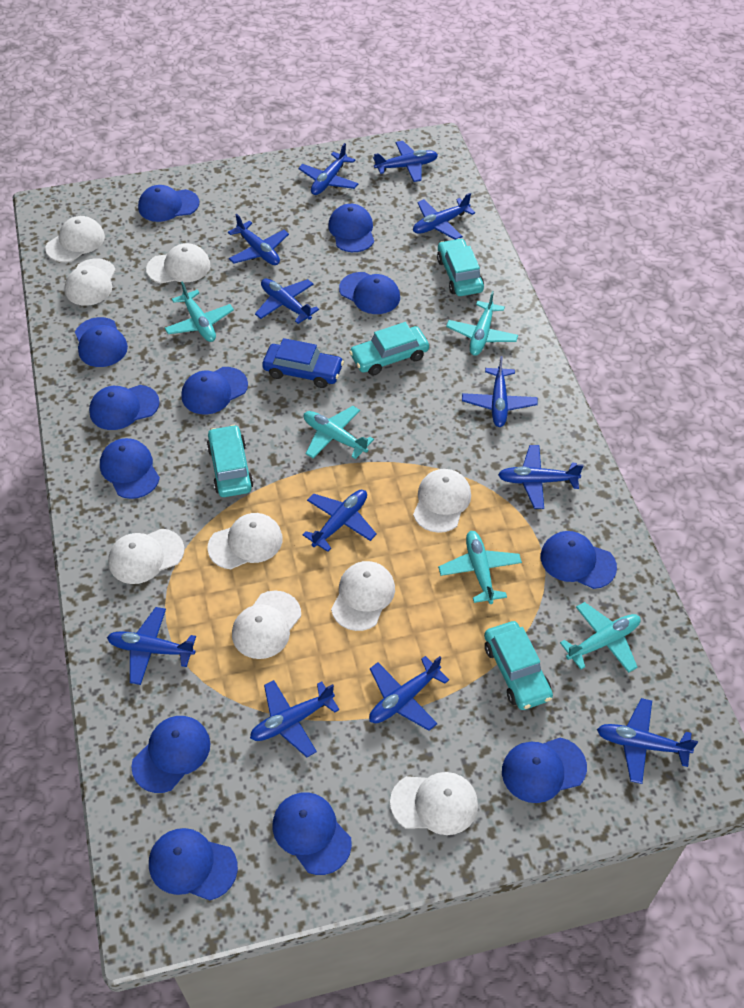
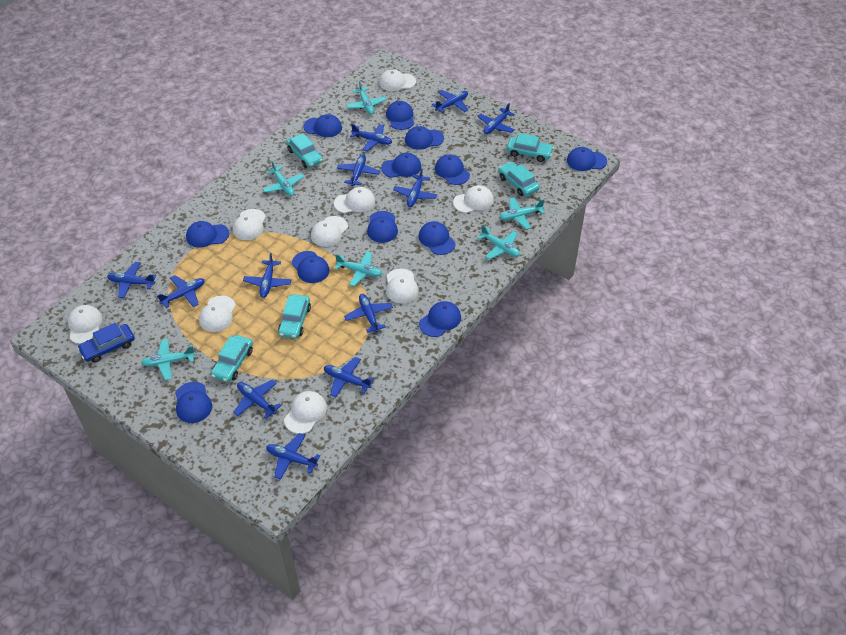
turquoise car: [207,425,254,497] [349,322,429,375] [437,238,484,296] [484,621,553,710] = 4 -> [211,335,253,382] [278,294,311,339] [286,133,323,168] [498,162,540,196] [507,133,554,162] = 5
turquoise plane: [165,281,234,342] [304,406,374,459] [438,531,522,604] [446,291,518,356] [560,602,641,673] = 5 -> [141,339,195,380] [263,161,304,196] [334,251,382,287] [346,81,387,115] [477,225,520,260] [499,197,545,229] = 6

